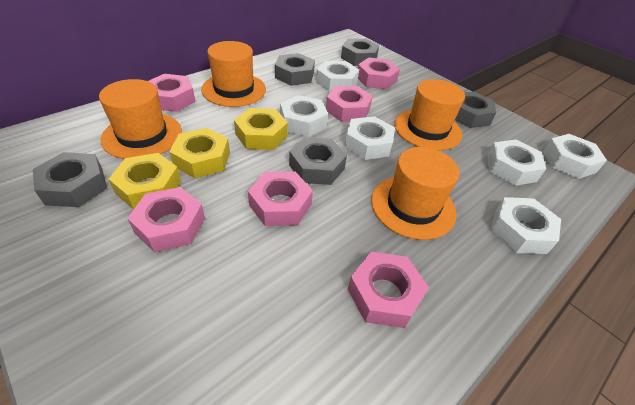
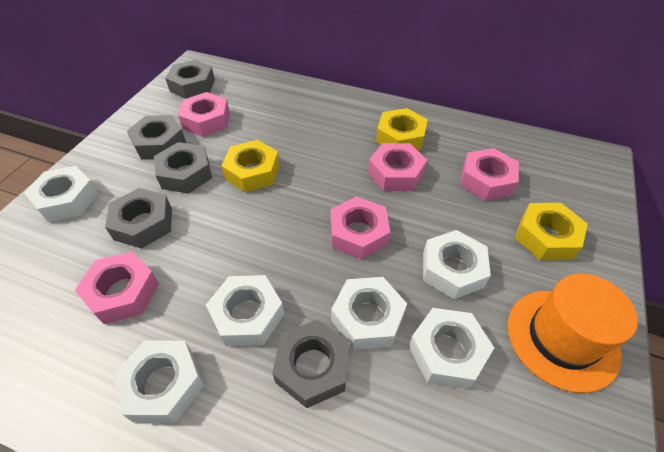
orange hat: [99,79,182,159] [201,41,266,107] [371,147,460,240] [394,79,465,150] = 4 -> [508,274,638,393] = 1
pink nut: [127,187,205,252] [148,74,196,112] [248,172,313,226] [326,86,373,122] [348,252,429,328] [358,57,400,90] = 6 -> [75,251,159,324] [178,92,230,137] [330,196,390,260] [368,143,427,191] [460,148,519,201] = 5

